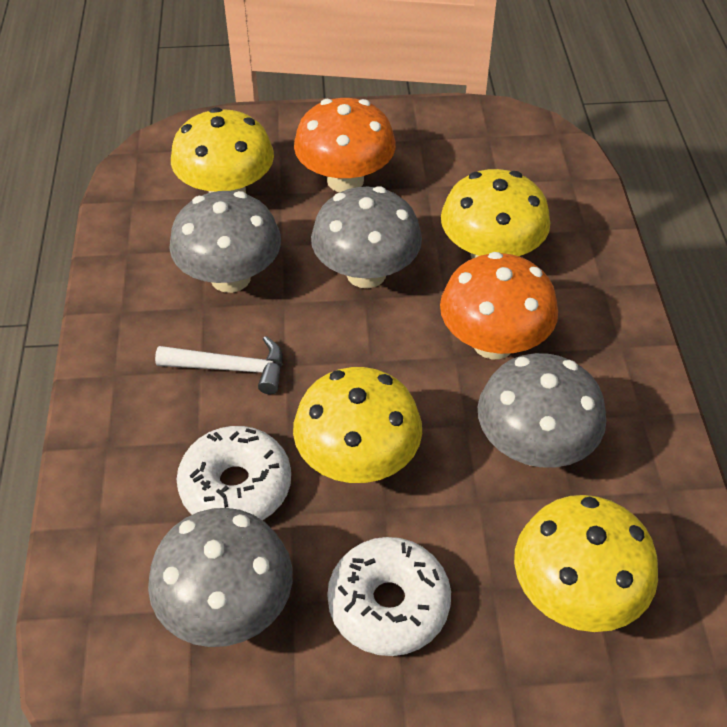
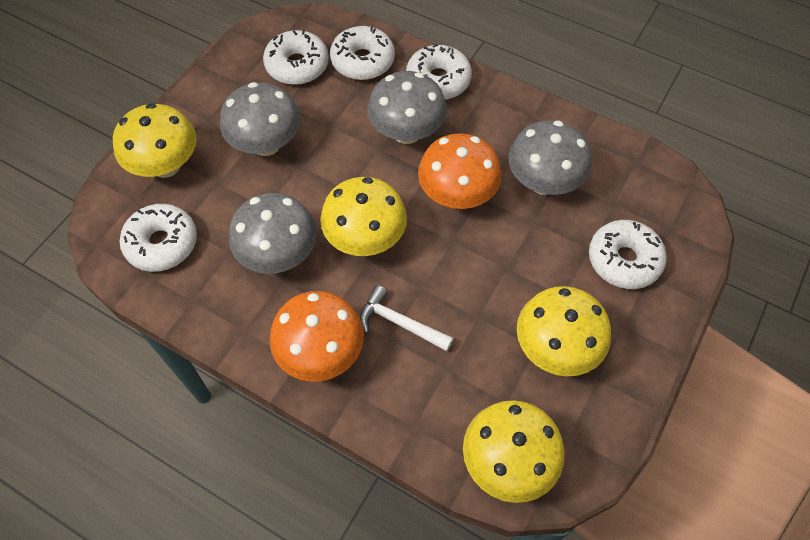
white donut: [177,426,291,520] [327,537,451,656] = 2 -> [120,204,197,272] [263,30,329,85] [330,26,395,80] [406,44,472,100] [589,220,667,289] = 5

